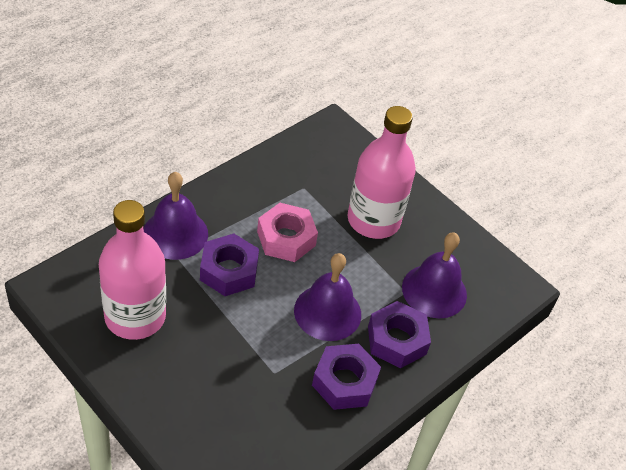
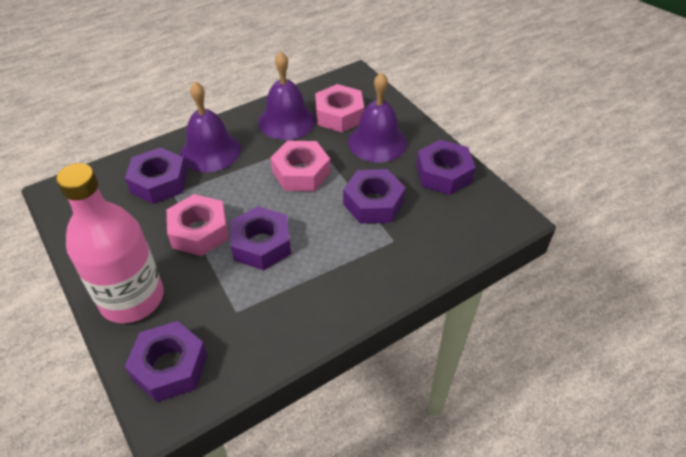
pink bottle: [99,200,166,340] [348,106,416,239] = 2 -> [56,163,164,323] = 1
pink nut: [257,203,318,262] = 1 -> [167,194,229,256] [271,141,330,191] [315,84,364,132] = 3
purple nut: [200,234,259,296] [312,344,381,410] [368,301,431,368] = 3 -> [125,147,187,204] [125,321,207,402] [230,206,291,270] [343,169,406,224] [416,140,476,195] = 5

